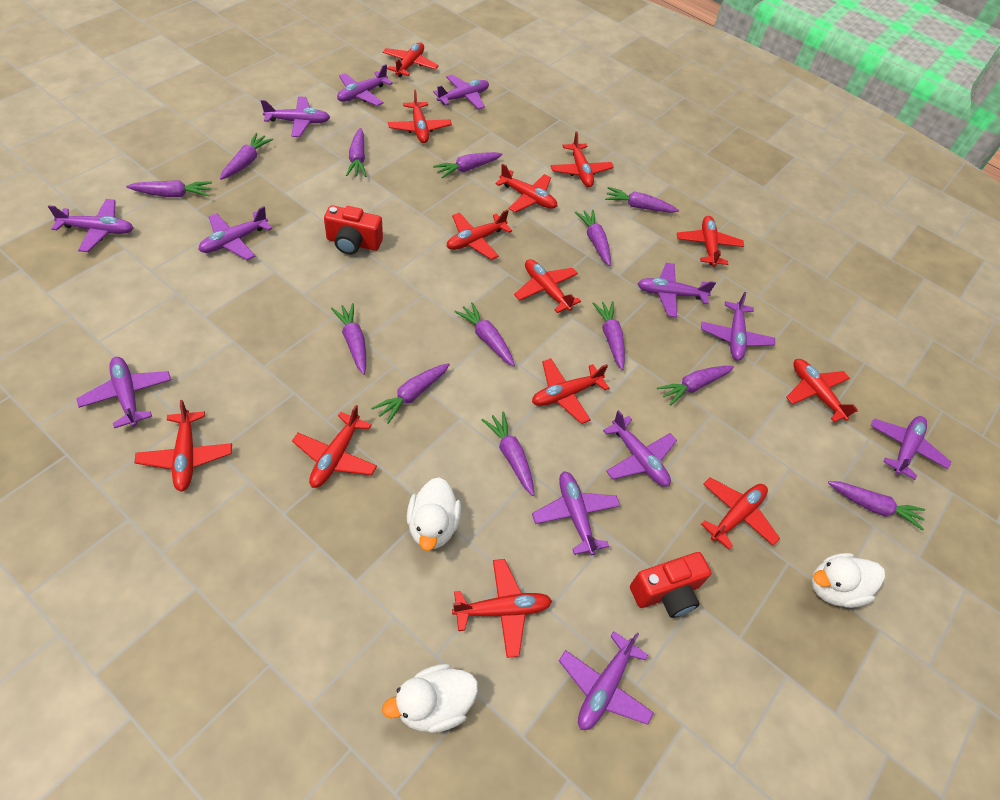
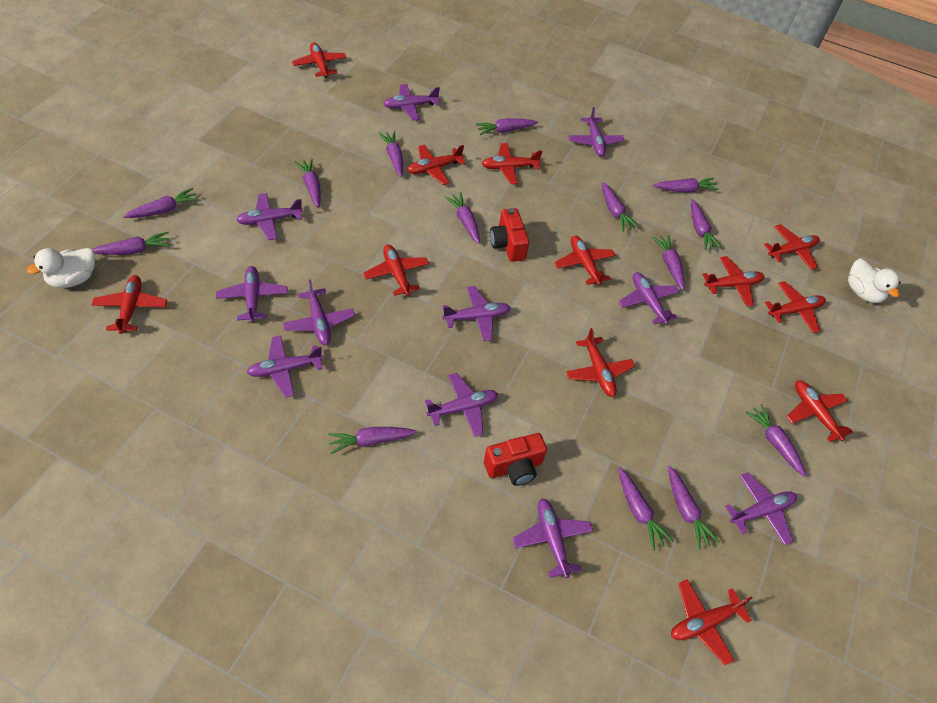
purple carrot: [126,180,212,197] [220,133,273,180] [331,303,366,375] [346,128,366,177] [371,363,450,424] [433,152,503,178] [454,302,515,367] [482,412,534,496] [575,209,611,266] [592,301,625,370] [605,187,679,213] [657,366,734,406] [828,481,925,531] = 13 -> [92,232,171,255] [123,188,199,218] [295,158,321,208] [328,427,417,454] [378,131,403,177] [444,192,480,244] [475,118,538,135] [602,182,639,232] [618,467,674,550] [652,235,684,290] [653,178,719,193] [668,466,720,550] [691,199,722,250] [746,404,806,477] = 14
purple plane: [48,199,133,252] [76,357,171,428] [198,206,272,260] [261,97,330,137] [337,64,393,106] [433,75,489,110] [532,471,620,555] [559,631,654,730] [603,410,677,487] [637,263,716,317] [701,292,775,361] [870,416,951,480] = 12 -> [216,266,288,323] [236,193,303,240] [247,336,323,397] [283,279,355,345] [383,84,440,121] [425,373,498,437] [442,286,511,341] [512,498,593,578] [568,107,624,156] [618,272,680,325] [725,472,797,545] = 11
red plane: [135,400,232,492] [292,405,377,488] [383,42,439,77] [388,89,452,143] [446,209,512,260] [452,559,552,658] [495,164,557,213] [514,259,581,313] [532,358,609,424] [551,131,614,187] [677,216,744,267] [701,477,780,550] [786,359,858,422] = 13 -> [92,275,167,334] [292,42,347,78] [363,244,429,296] [407,144,466,185] [481,143,543,184] [554,236,616,285] [566,328,635,397] [671,579,752,665] [702,256,765,307] [764,224,820,270] [765,281,826,333] [786,380,853,442] = 12
white duck: [382,664,478,733] [407,477,461,551] [811,553,885,608] = 3 -> [27,248,95,288] [848,258,901,303] = 2

